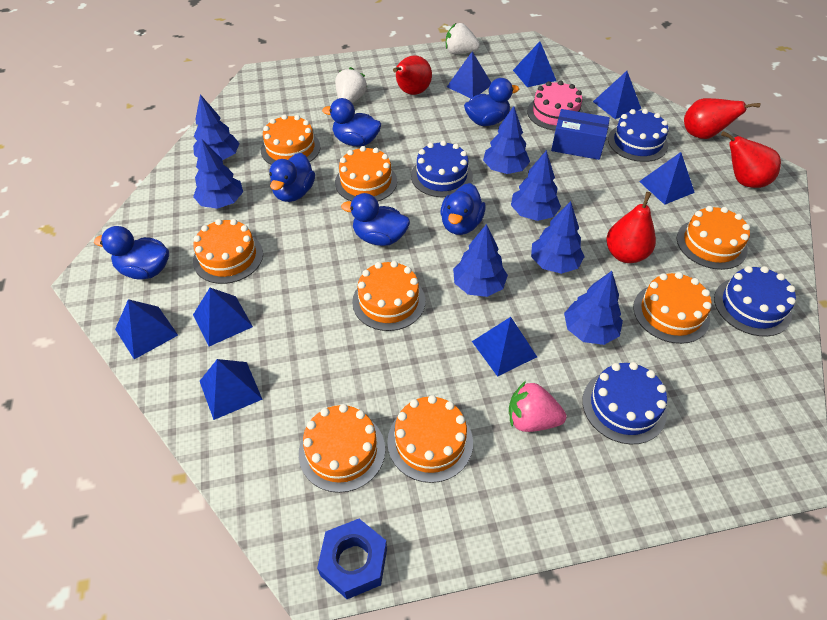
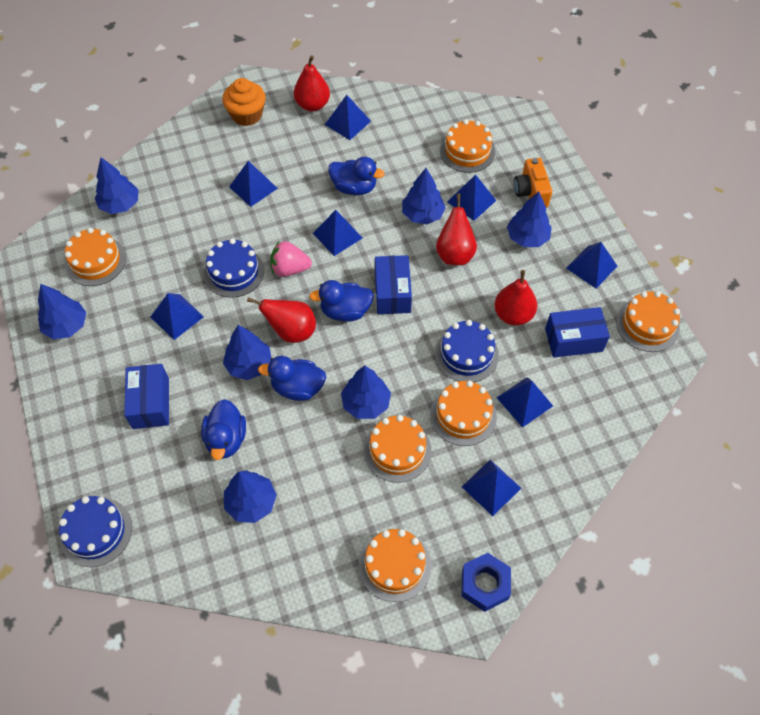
blue box: [551,109,610,160] = 1 -> [124,364,169,429] [375,255,412,314] [545,307,610,358] = 3
blue cake: [411,140,473,197] [582,362,667,445] [608,109,669,162] [714,266,796,337] = 4 -> [59,496,132,567] [204,238,264,298] [435,320,499,382] = 3
blue duck: [94,226,169,280] [269,153,315,202] [322,98,381,146] [341,193,410,246] [441,183,486,235] [464,78,519,126] = 6 -> [201,399,246,460] [258,356,326,401] [309,280,374,322] [328,157,384,195] = 4
orange cake: [193,219,263,284] [261,114,320,165] [299,404,385,493] [335,146,397,201] [352,261,425,331] [387,395,473,483] [633,272,712,344] [677,206,750,270] = 8 -> [65,228,126,286] [359,529,431,602] [364,415,432,483] [430,380,497,446] [440,119,495,173] [616,291,680,352] = 6
orange camera: none = 0 -> [514,158,552,208] = 1
orange cupcake: none = 0 -> [222,78,266,126] = 1
pink cake: [527,80,584,130] = 1 -> none = 0
white strawberry: [335,67,367,103] [446,23,480,54] = 2 -> none = 0

